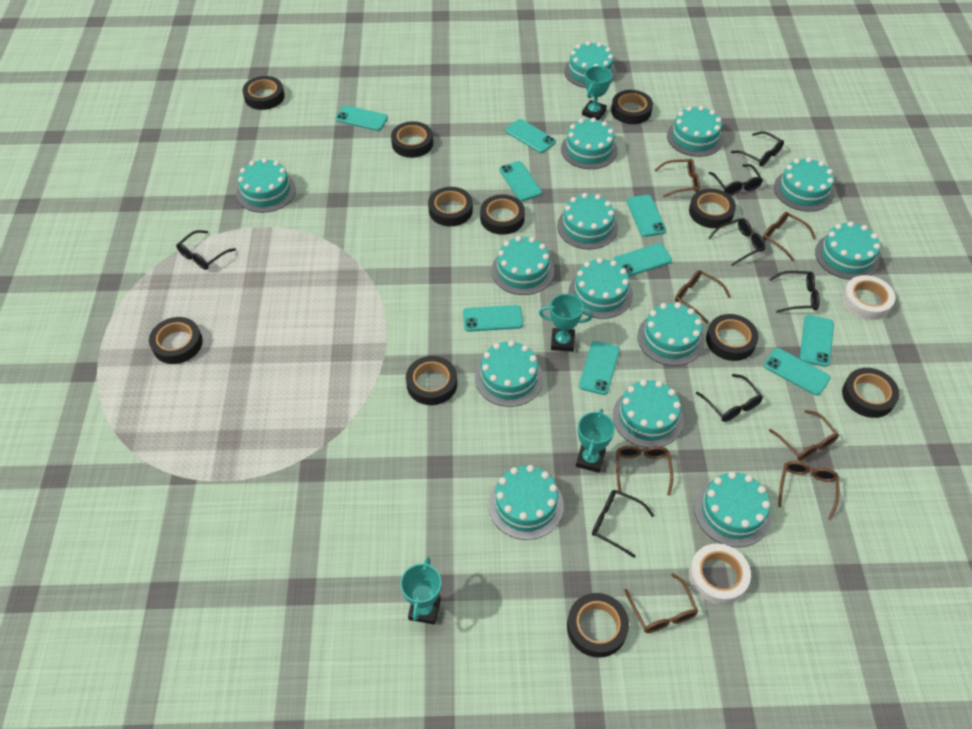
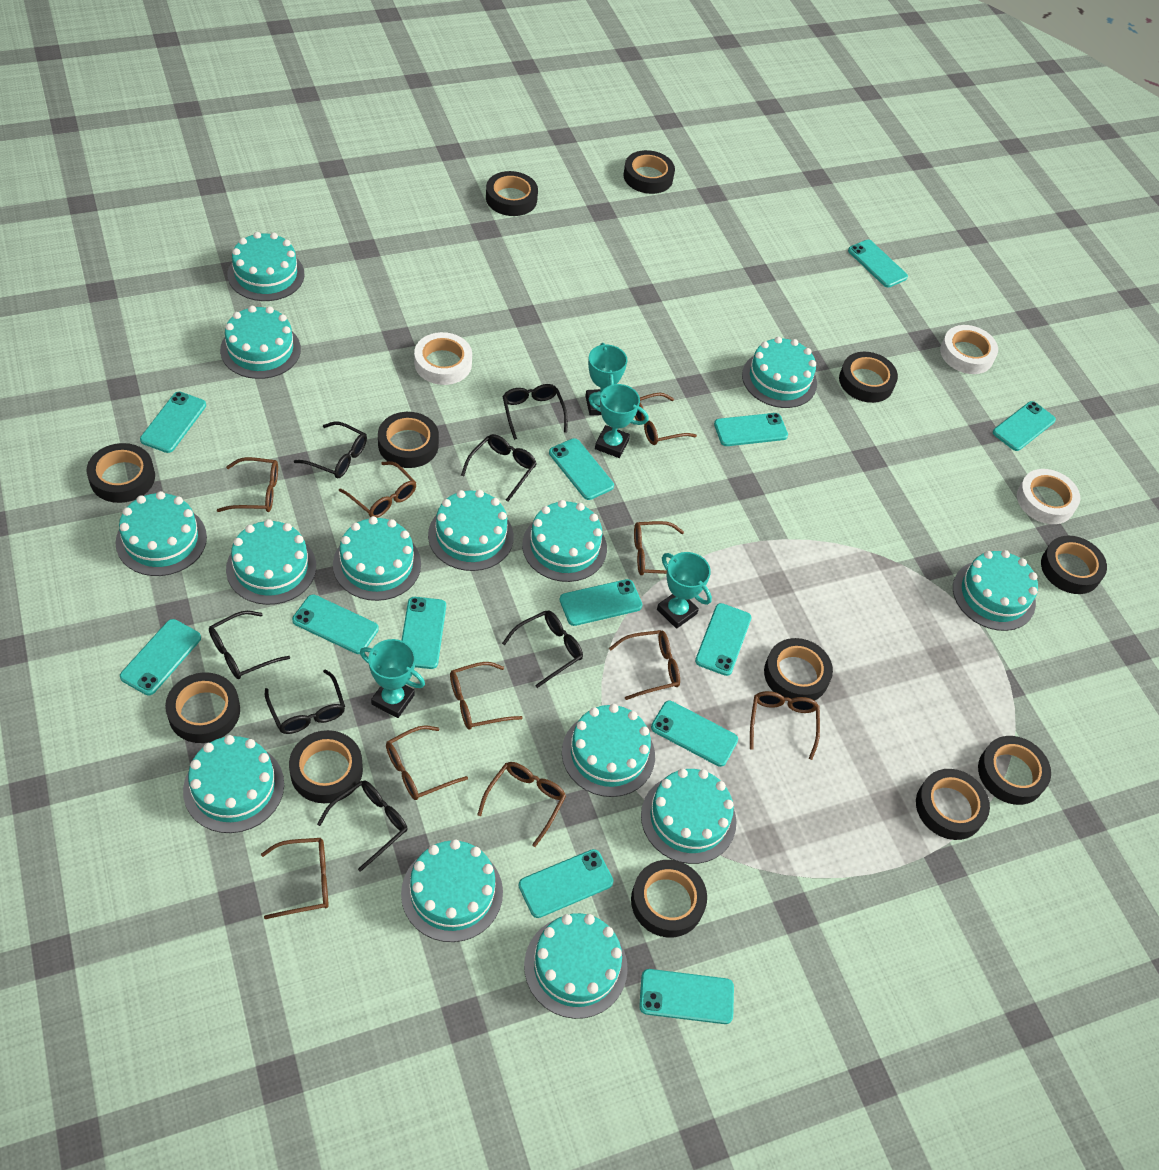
black tape: [149,317,203,364] [242,76,285,110] [391,121,433,158] [406,356,457,405] [428,187,473,226] [480,194,525,235] [567,593,629,658] [611,90,653,124] [689,188,736,228] [706,314,759,361] [842,368,900,418] = 11 -> [87,443,155,503] [165,672,240,743] [289,730,363,803] [378,412,439,468] [486,171,538,216] [623,150,675,194] [631,860,707,938] [764,638,833,701] [839,352,898,403] [916,769,990,840] [978,736,1051,805] [1041,536,1107,594] = 12
brown glasses: [616,446,673,496] [624,573,698,633] [655,159,700,198] [675,270,731,323] [763,212,816,261] [769,410,839,461] [778,461,839,520] = 7 -> [217,457,278,512] [261,838,328,919] [339,461,417,518] [386,725,468,800] [450,662,523,729] [477,762,566,847] [609,630,680,700] [634,521,684,575] [635,393,697,445] [750,691,820,760] = 10
turquoise phone: [335,105,388,131] [463,305,523,331] [499,161,542,201] [506,119,556,153] [579,341,620,395] [613,243,672,277] [627,195,666,237] [764,348,830,396] [800,315,834,367] = 9 -> [120,619,201,695] [140,392,206,453] [292,594,379,654] [401,597,446,669] [518,849,614,918] [549,438,614,500] [560,579,642,626] [639,969,734,1024] [651,701,738,767] [695,603,752,676] [714,413,788,446] [848,240,908,287] [993,401,1056,451] = 13
white tape: [689,543,751,605] [842,275,895,320] = 2 -> [414,332,472,385] [940,325,998,374] [1017,469,1080,524] = 3

